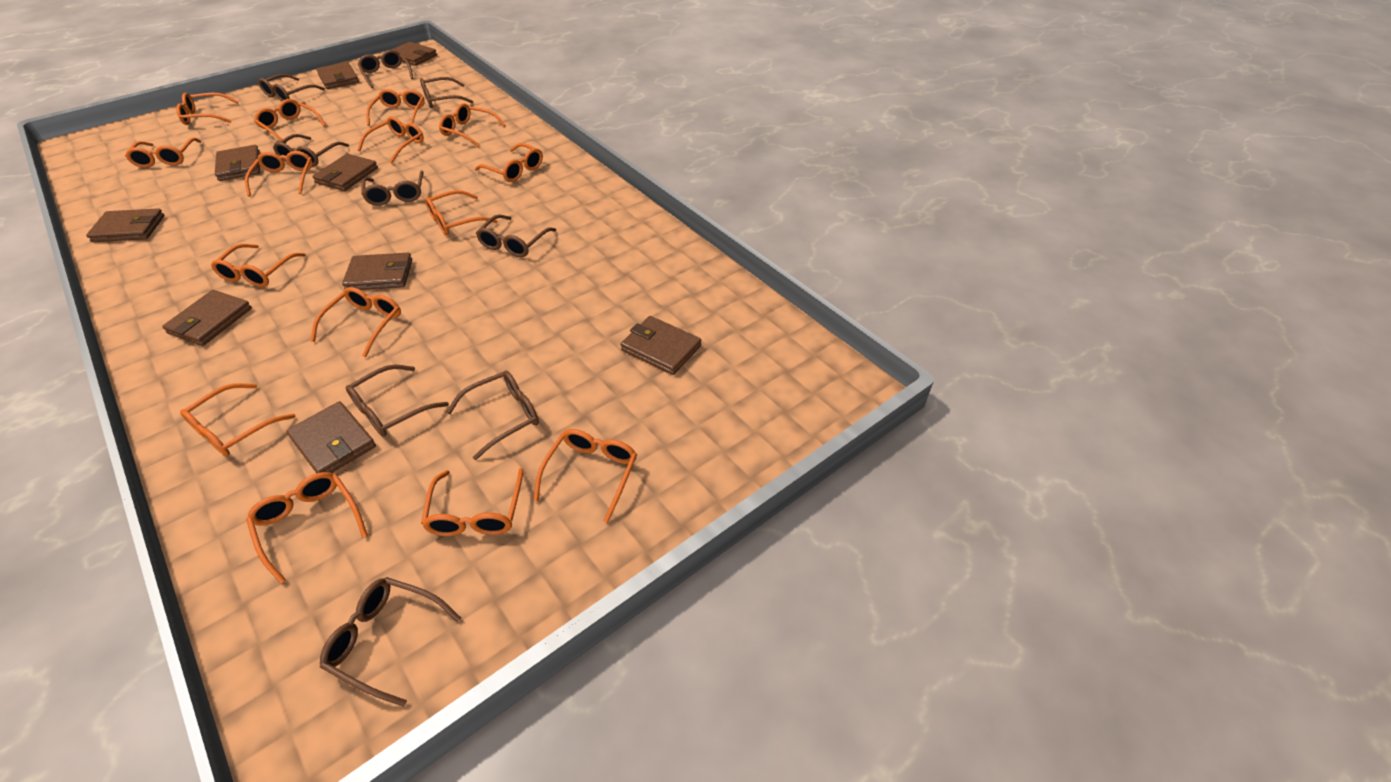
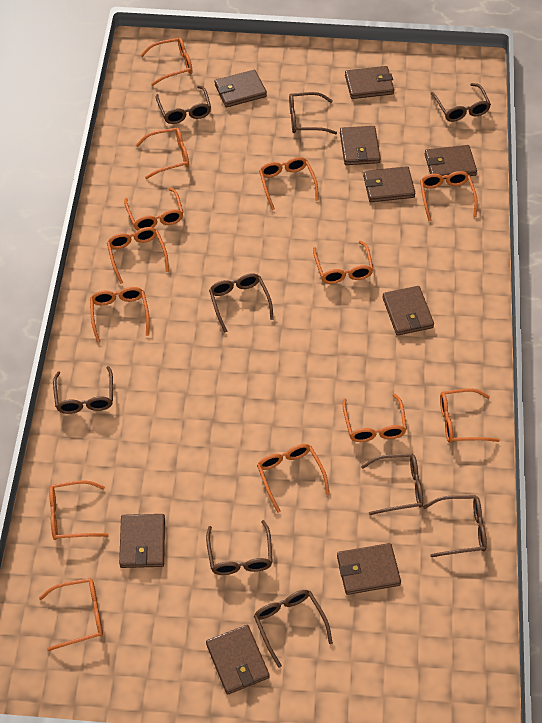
orange glasses: [125,138,201,168] [176,93,239,125] [180,383,296,456] [211,244,306,287] [245,151,313,197] [246,472,368,584] [254,99,326,144] [311,287,401,357] [357,116,424,164] [366,89,425,126] [421,468,524,536] [425,190,498,236] [439,103,506,147] [475,143,543,182] [534,429,637,523] = 15 -> [39,578,103,651] [49,480,109,540] [90,287,150,343] [107,227,169,284] [124,188,183,230] [136,128,189,179] [140,37,192,86] [257,444,329,513] [259,157,319,210] [313,241,373,284] [343,393,407,442] [420,171,478,221] [440,389,500,443] = 13

